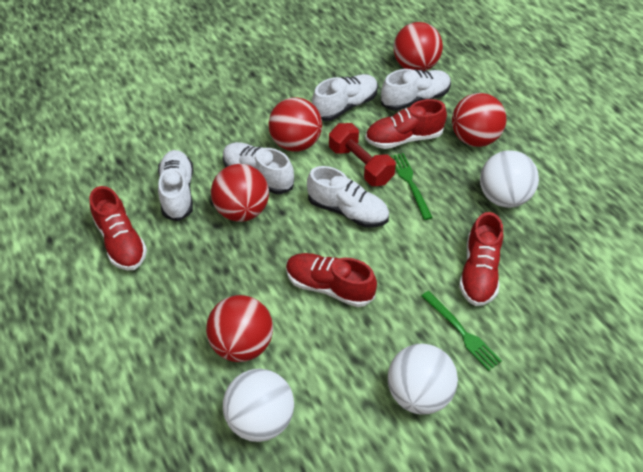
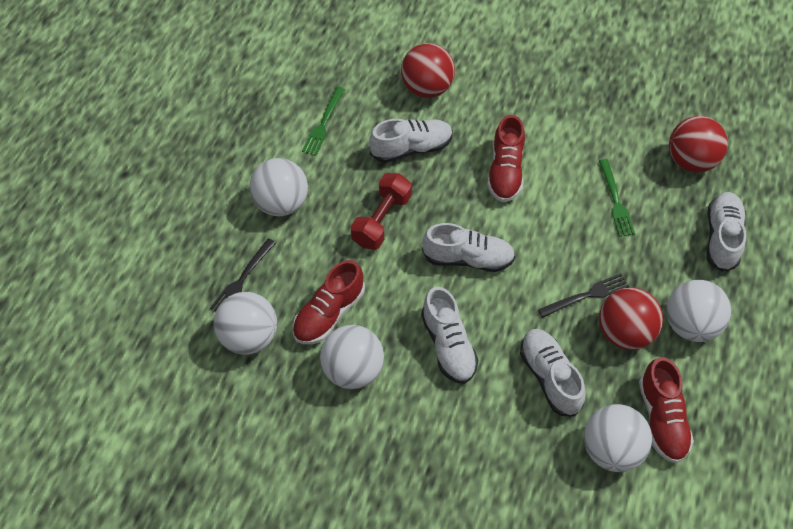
black fork: none = 0 -> [210,238,276,312] [538,273,629,318] = 2
red ball: [206,295,273,362] [211,164,269,222] [269,97,322,151] [394,22,443,71] [452,93,506,147] = 5 -> [401,43,455,98] [599,287,663,350] [669,116,728,173] = 3
red shoe: [90,186,147,270] [286,253,377,307] [365,99,447,149] [459,212,503,306] = 4 -> [293,260,365,344] [487,115,525,202] [639,357,694,463] = 3
white ball: [223,369,294,442] [388,344,458,414] [480,150,539,208] = 3 -> [214,292,277,355] [250,158,308,216] [320,325,384,389] [584,404,652,472] [666,280,731,342] = 5

